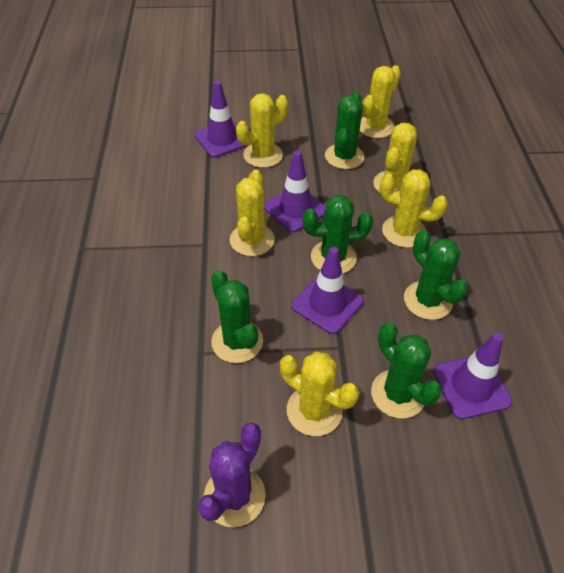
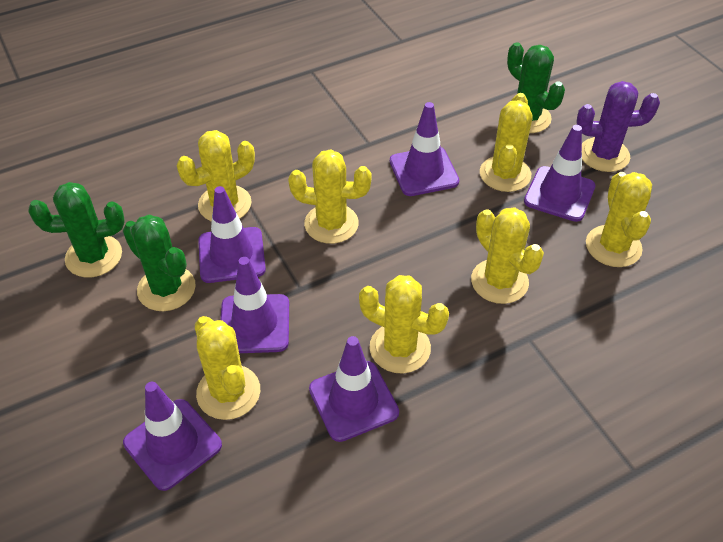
green cactus: [211,270,263,363] [302,195,373,273] [325,91,364,169] [371,323,442,419] [404,230,468,320] = 5 -> [28,182,124,278] [123,215,196,311] [507,42,565,133] = 3
purple traffic cone: [195,81,249,158] [264,150,326,232] [292,247,364,334] [433,333,512,419] = 4 -> [123,382,222,491] [198,186,266,283] [220,257,289,353] [309,336,399,442] [390,102,459,196] [524,125,595,222] = 6
yellow cactus: [230,169,275,256] [236,93,288,168] [280,351,359,436] [360,65,401,138] [373,123,417,193] [379,169,448,248] = 6 -> [177,130,255,222] [195,316,260,420] [288,150,372,244] [359,275,449,373] [471,207,544,304] [480,93,532,192] [586,172,652,267] = 7

